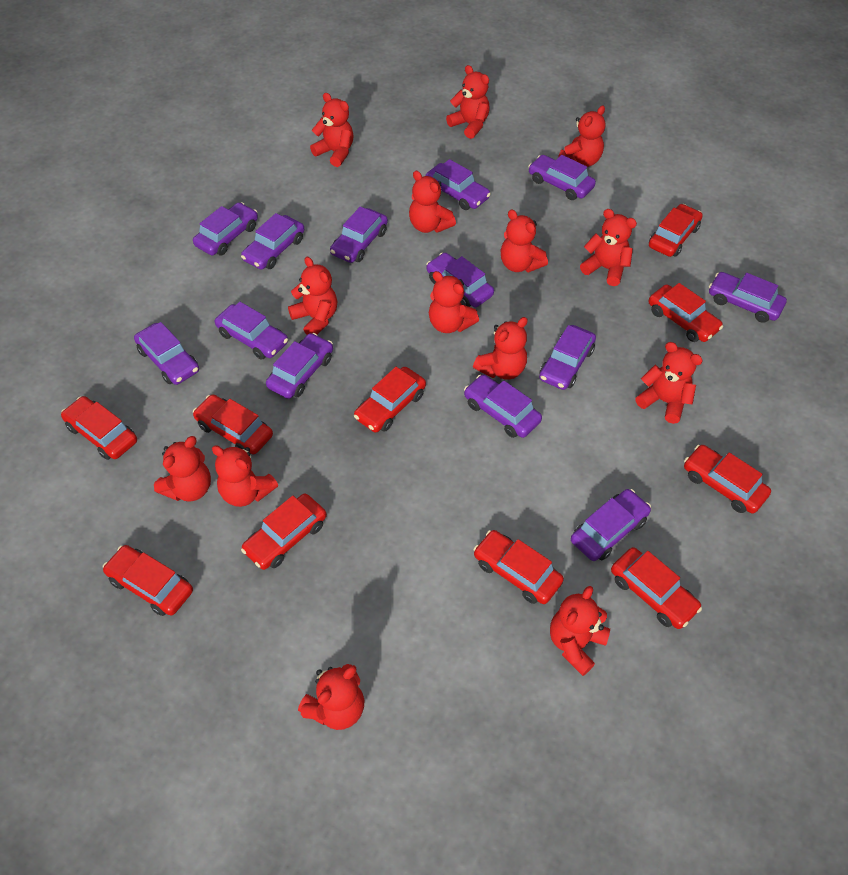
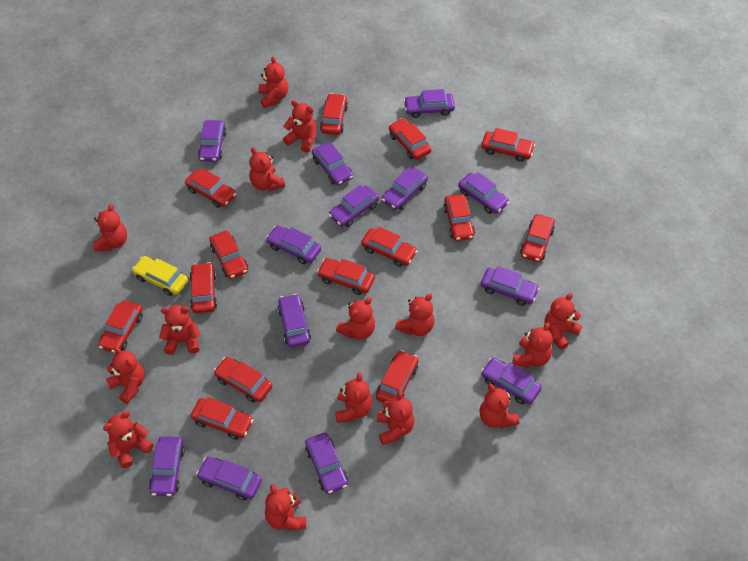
red car: [61,396,137,460] [103,545,193,616] [193,394,273,454] [241,494,327,570] [354,367,426,432] [473,530,564,604] [611,547,702,629] [649,204,703,257] [649,283,723,342] [684,445,771,513] = 10 -> [98,300,143,353] [185,168,236,208] [190,262,217,313] [190,397,253,440] [209,230,248,279] [213,357,273,403] [317,258,375,295] [320,93,348,135] [361,227,417,267] [376,350,418,403] [389,118,431,160] [443,194,475,241] [482,128,535,162] [520,214,555,262] = 14
red teddy bear: [154,436,211,502] [212,445,278,507] [288,257,337,335] [298,664,365,730] [310,93,354,167] [409,171,456,233] [429,271,479,333] [446,65,490,139] [473,317,528,379] [501,209,548,272] [550,586,610,676] [558,106,606,167] [580,209,637,286] [636,342,703,424] = 14 -> [93,204,127,251] [103,411,154,468] [106,347,145,404] [159,305,201,355] [249,147,285,191] [259,56,288,108] [265,484,306,530] [283,100,316,153] [335,372,372,423] [336,297,375,340] [377,390,414,445] [395,294,434,336] [479,384,519,428] [513,322,553,368] [545,293,582,350] = 15
yellow car: none = 0 -> [132,256,188,296] = 1

